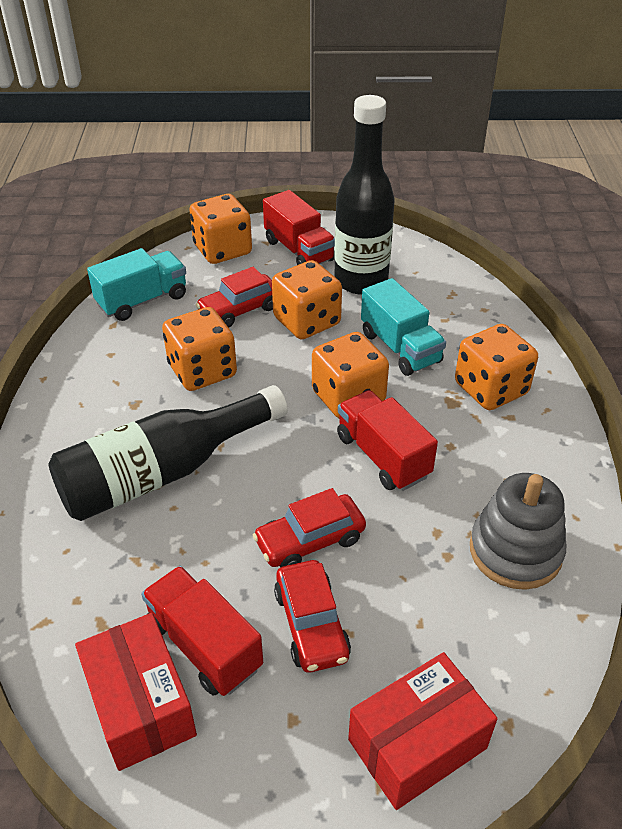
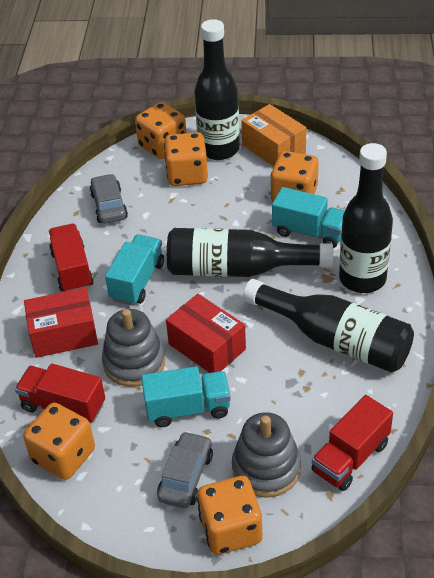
black bottle: [49,385,288,521] [334,95,394,295] = 2 -> [167,228,333,277] [194,19,240,160] [243,279,414,373] [339,143,393,293] = 4
grey car: none = 0 -> [89,174,128,224] [157,431,213,508] = 2
grey stacking toy: [470,473,566,590] = 1 -> [102,309,165,387] [232,412,301,498] = 2
orange box: none = 0 -> [241,104,306,166] = 1
red car: [196,267,273,328] [253,488,366,568] [274,560,351,673] = 3 -> none = 0
turquoise truck: [87,248,186,321] [361,278,446,376] = 2 -> [105,234,164,305] [141,366,231,427] [272,187,345,248] = 3

